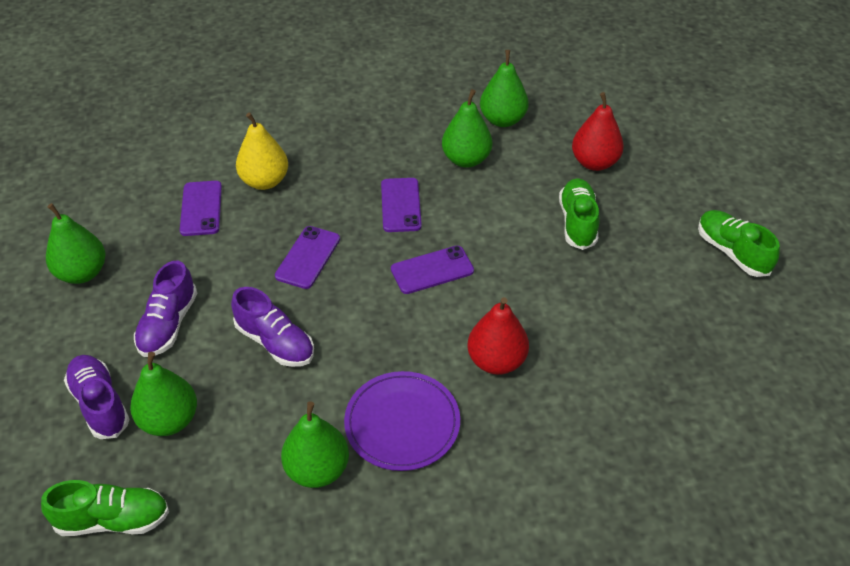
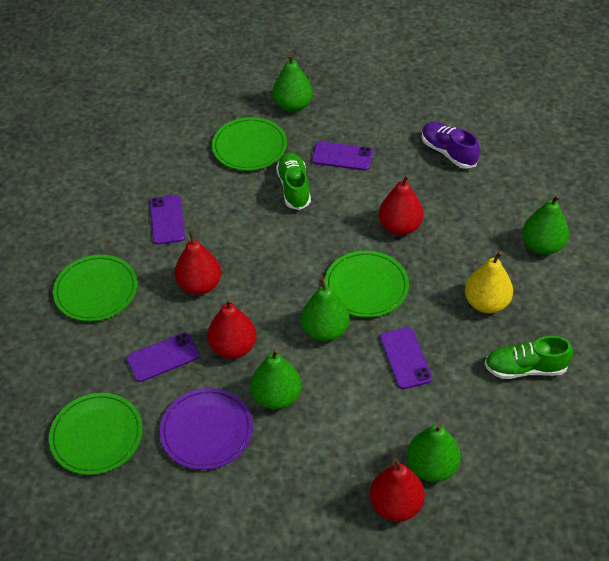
green plate: none = 0 -> [49,393,143,475] [53,255,138,322] [212,117,287,171] [325,251,409,318] = 4
green shoe: [41,480,169,536] [559,178,599,250] [698,210,780,277] = 3 -> [276,153,311,210] [485,336,573,379] = 2
purple shoe: [64,355,129,439] [134,261,197,357] [231,287,314,367] = 3 -> [422,122,480,169] = 1
red pear: [467,297,529,375] [572,92,624,171] = 2 -> [174,230,221,295] [207,298,257,359] [370,458,425,522] [379,174,424,235] = 4

